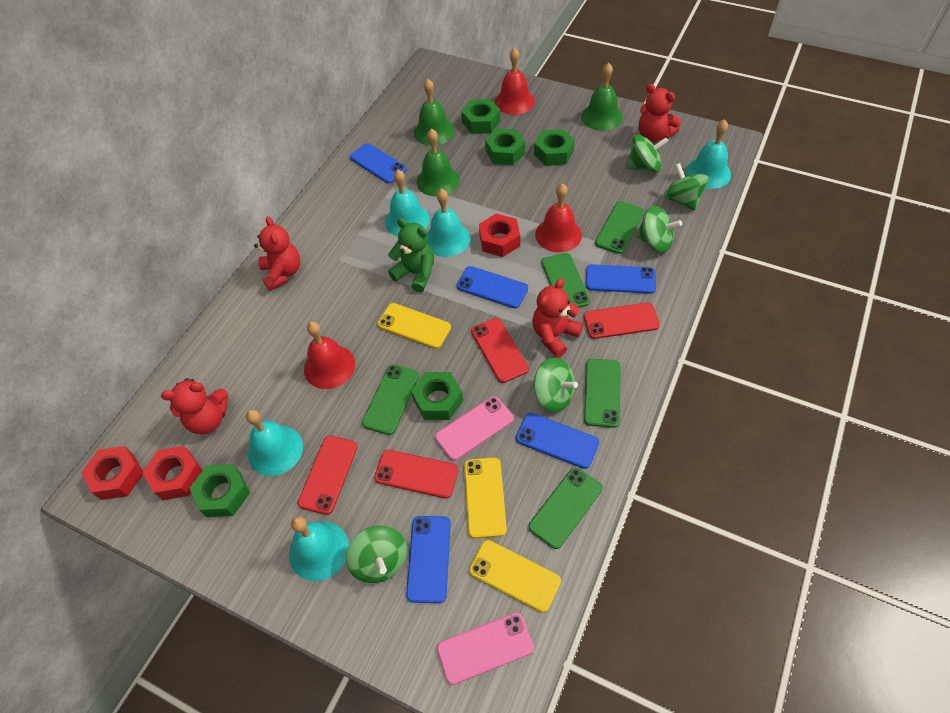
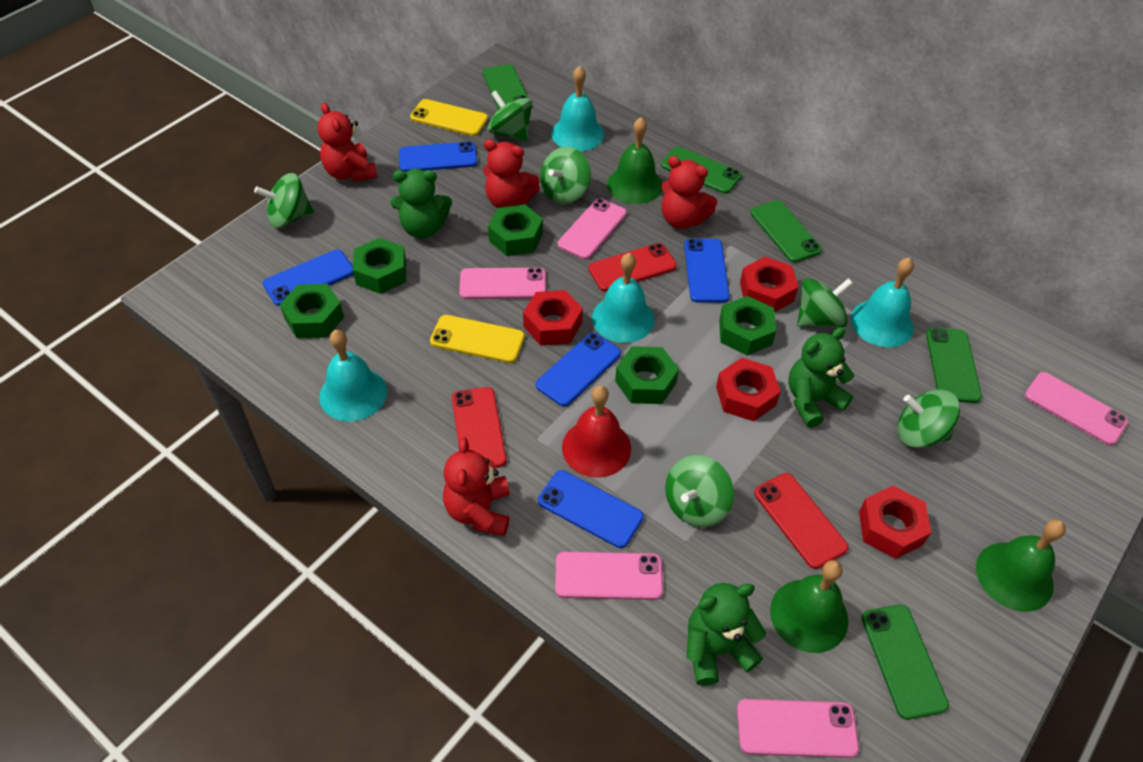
green spinning top: [346,526,407,583] [533,358,578,412] [626,134,668,173] [636,206,682,253] [664,163,709,211] = 5 -> [254,173,314,228] [488,90,532,141] [540,147,591,204] [665,455,734,527] [797,278,853,328] [897,389,960,448] = 6
green teddy bear: [388,218,434,292] = 1 -> [391,169,452,239] [686,583,766,686] [788,327,854,428] = 3
pink phone: [435,396,514,461] [437,613,534,685] = 2 -> [459,268,546,299] [555,552,663,600] [558,198,627,260] [737,699,859,758] [1025,372,1129,446] = 5
red bell: [304,322,355,389] [495,48,535,115] [535,183,582,252] = 3 -> [562,386,631,478] = 1
red nut: [81,446,143,500] [142,446,203,500] [479,214,520,257] = 3 -> [523,290,583,346] [716,358,781,421] [740,257,798,312] [859,486,931,559] = 4
red phone: [298,436,358,515] [374,450,459,499] [471,318,529,383] [584,302,660,339] = 4 -> [452,387,507,468] [588,243,677,291] [754,473,849,569] = 3
turquoise bell: [246,409,303,476] [289,516,349,581] [385,170,430,236] [427,189,471,257] [686,119,731,189] = 5 -> [319,330,387,422] [551,66,604,151] [592,253,655,343] [851,257,914,347] = 4
yellow phone: [378,303,451,349] [464,457,507,538] [469,540,561,613] = 3 -> [410,99,488,136] [430,315,525,363] = 2

